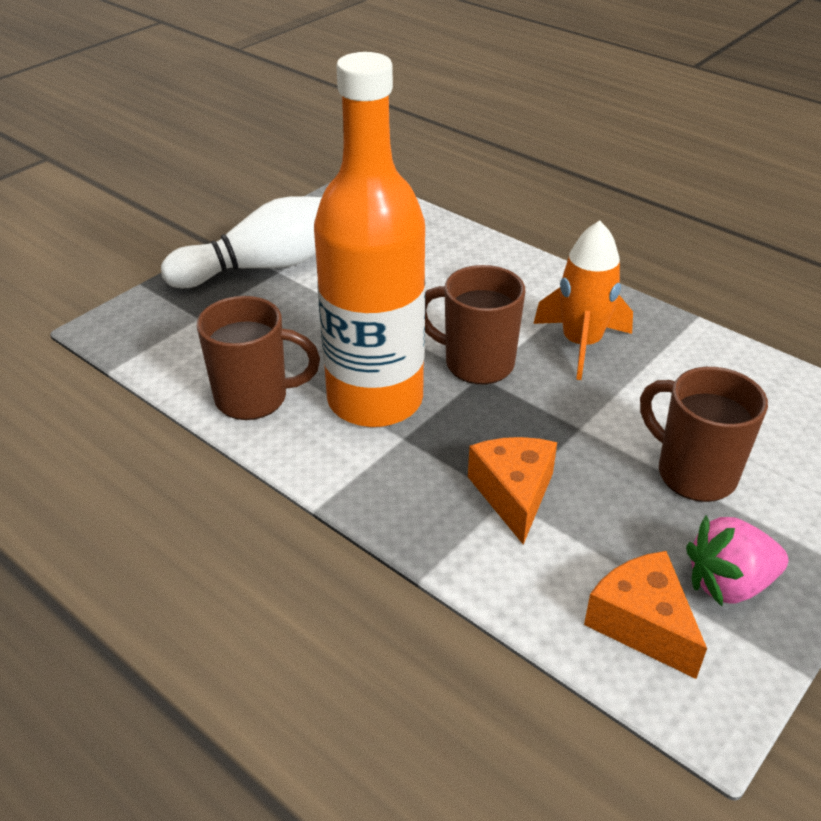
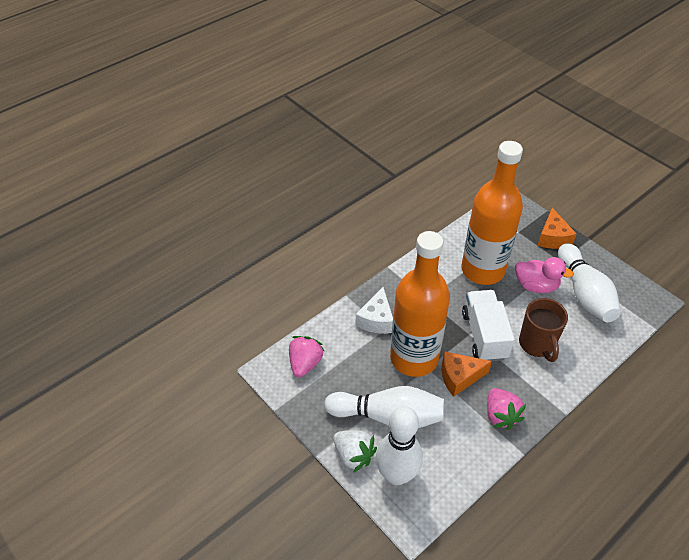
brown mug: [196,296,320,420] [425,265,525,384] [640,367,768,502] = 3 -> [519,298,568,362] = 1
orange bottle: [314,52,426,427] = 1 -> [390,231,450,377] [461,141,523,285] = 2
orange rocket: [533,221,633,380] = 1 -> none = 0
pink duck: none = 0 -> [515,257,574,293] = 1
pink strawberry: [686,515,788,606] = 1 -> [289,336,324,377] [487,388,526,430] = 2
white bowling pin: [161,196,322,288] = 1 -> [324,386,444,428] [376,406,423,485] [558,243,621,322] = 3
white cheese: none = 0 -> [356,287,393,334] = 1
white strawberry: none = 0 -> [333,430,377,473] = 1
white truck: none = 0 -> [462,290,515,361] = 1

